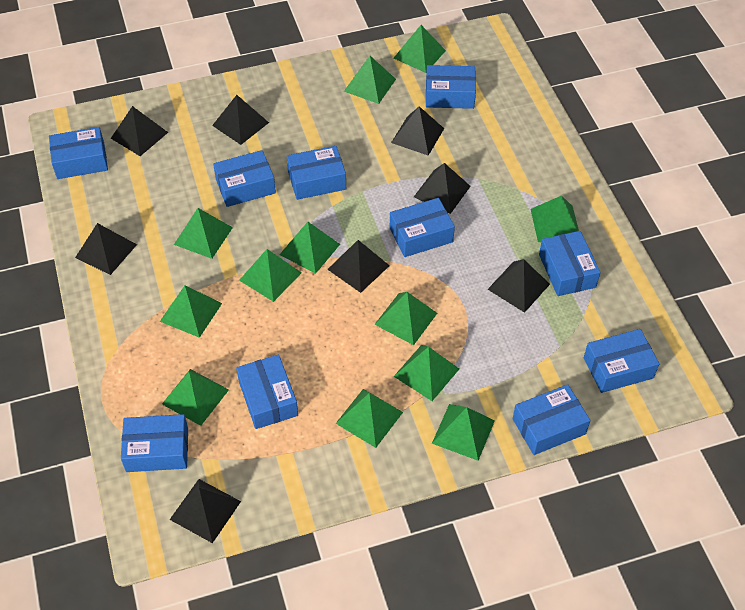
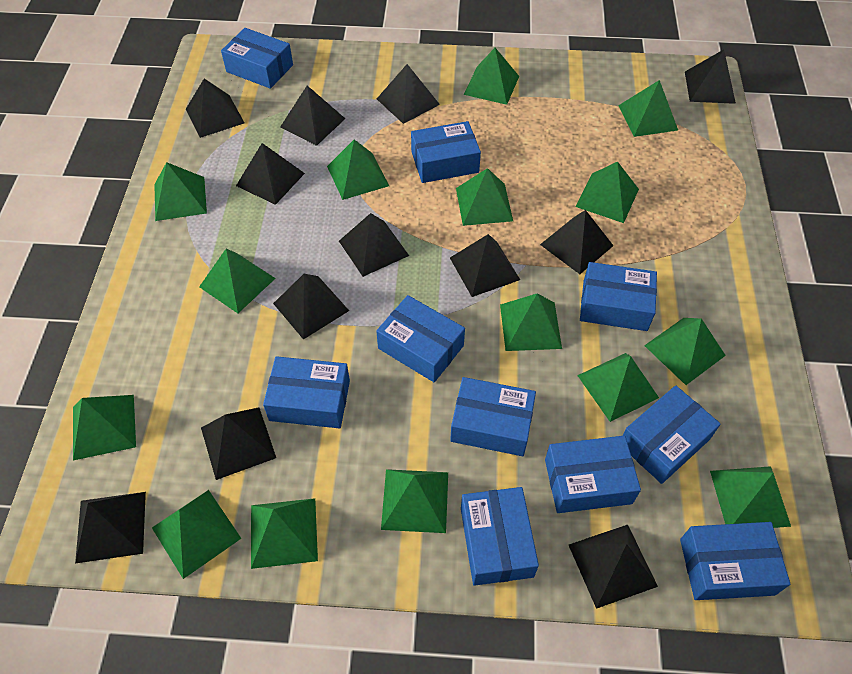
black pyramid: [75,223,137,275] [111,106,168,156] [170,479,241,543] [212,95,269,145] [327,240,390,293] [391,106,444,156] [414,163,471,214] [488,259,550,313] = 8 -> [75,492,146,564] [186,78,244,138] [201,407,276,480] [236,143,305,205] [273,274,349,340] [280,86,345,146] [339,213,409,277] [377,64,440,124] [450,234,520,297] [540,210,614,274] [569,525,658,609] [685,50,736,104] = 12
green pyramid: [160,286,222,338] [162,369,229,426] [174,208,233,259] [239,249,301,302] [279,222,340,274] [335,389,403,448] [344,56,396,104] [374,292,437,345] [393,345,459,401] [394,25,446,73] [432,404,495,461] [530,195,579,242] = 12 -> [73,395,136,460] [152,490,241,579] [154,162,207,221] [199,249,276,313] [251,498,318,569] [327,139,389,200] [381,469,448,533] [456,168,513,226] [464,48,519,105] [500,294,562,351] [576,161,639,223] [577,353,659,422] [618,80,678,137] [644,318,726,385] [710,466,791,528] = 15

